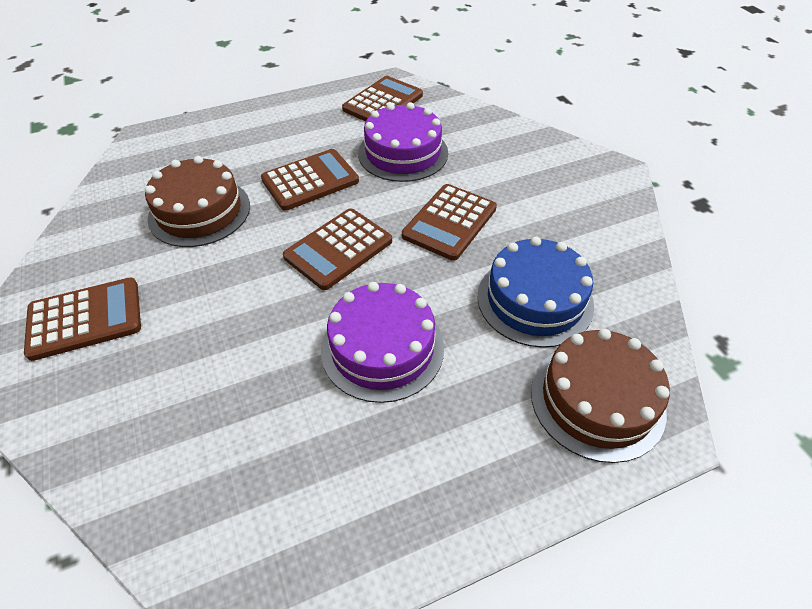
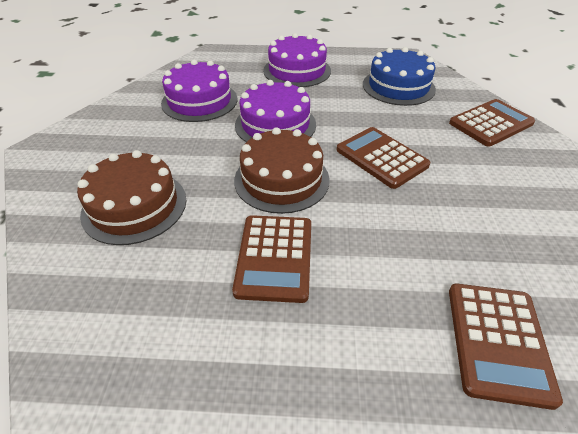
brown calculator: [24,277,141,361] [261,149,359,211] [283,208,392,290] [342,76,423,122] [402,184,497,261] = 5 -> [232,215,311,303] [337,127,430,189] [449,99,535,147] [449,283,563,410] = 4
purple cake: [321,282,444,403] [358,102,448,182] = 2 -> [161,60,237,122] [235,80,316,142] [263,33,331,87] = 3

